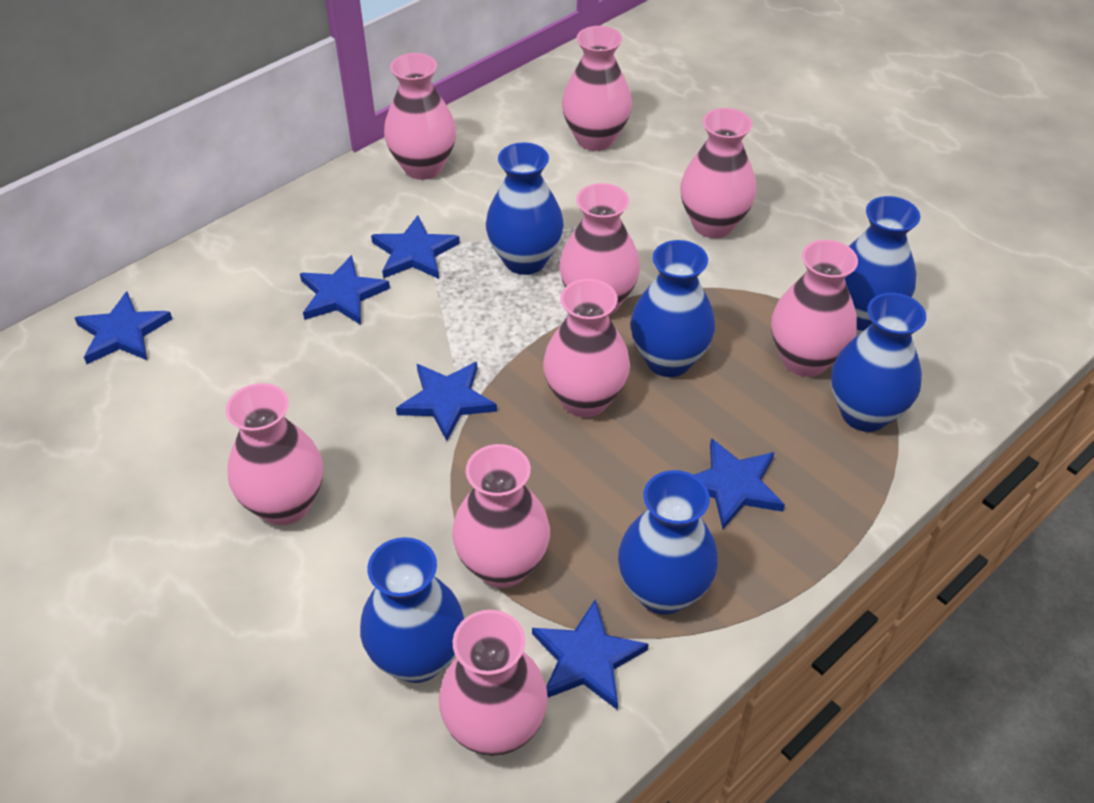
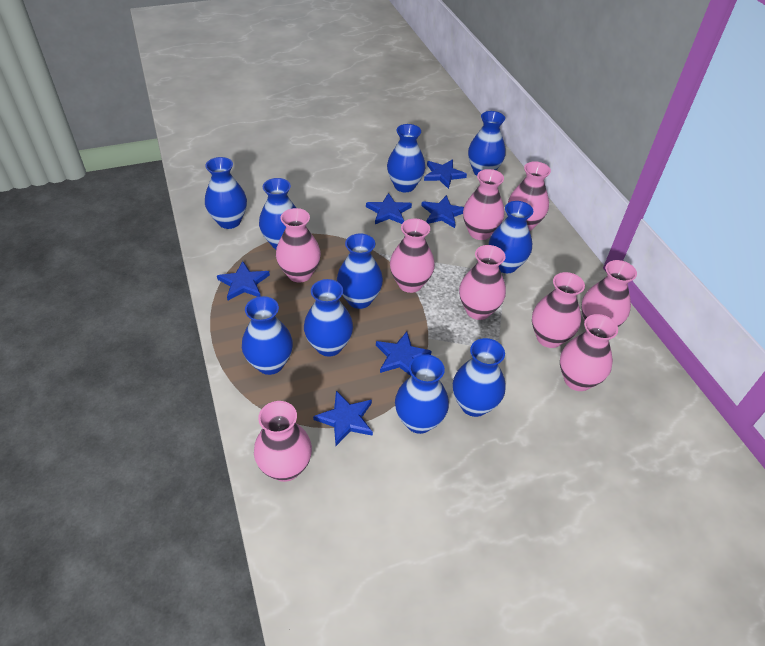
blue vase: [360,537,464,683] [486,142,564,275] [618,470,718,615] [630,240,715,377] [831,293,926,432] [845,196,920,331] = 6 -> [205,157,247,229] [242,296,293,375] [259,178,296,249] [304,279,353,357] [337,234,383,309] [387,124,425,192] [395,354,449,434] [453,338,505,417] [468,111,505,176] [489,201,533,273] = 10

